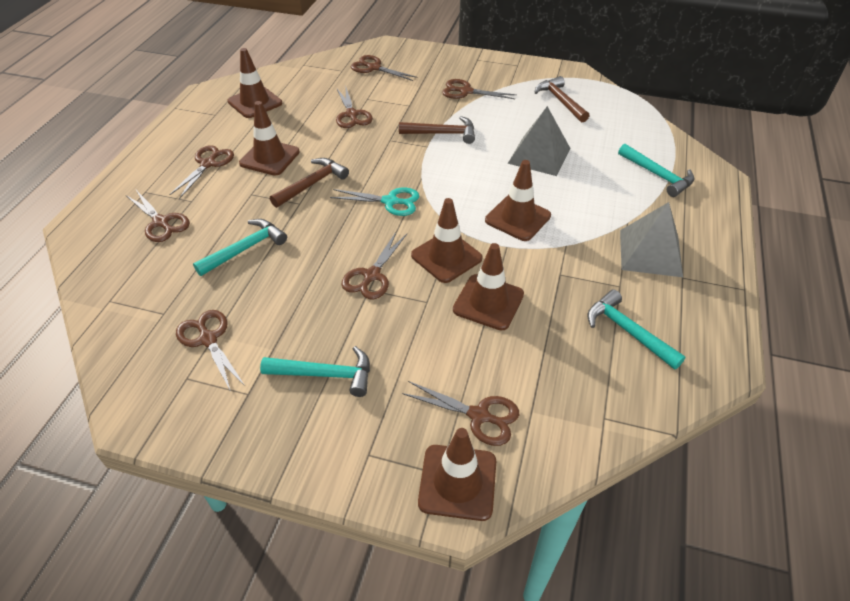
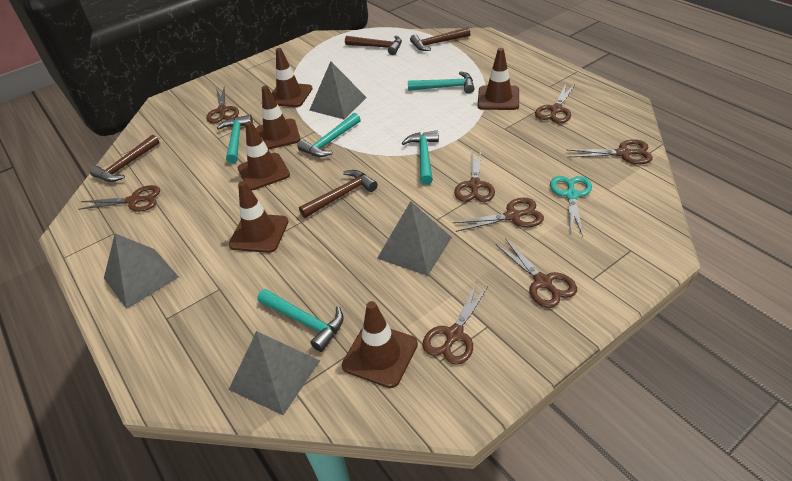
brown hammer: [270,158,349,208] [399,116,475,144] [534,76,589,122] = 3 -> [90,135,159,182] [299,170,378,218] [345,36,402,55] [410,27,470,51] = 4
grey pyramid: [508,106,570,176] [620,202,683,277] = 2 -> [104,233,179,309] [228,331,320,415] [309,61,367,120] [377,201,452,276] = 4
turquoise hammer: [193,219,287,276] [260,346,370,397] [587,289,686,370] [618,144,695,197] = 4 -> [217,115,253,164] [258,289,344,352] [297,113,361,157] [402,130,439,185] [408,71,474,94] = 5

